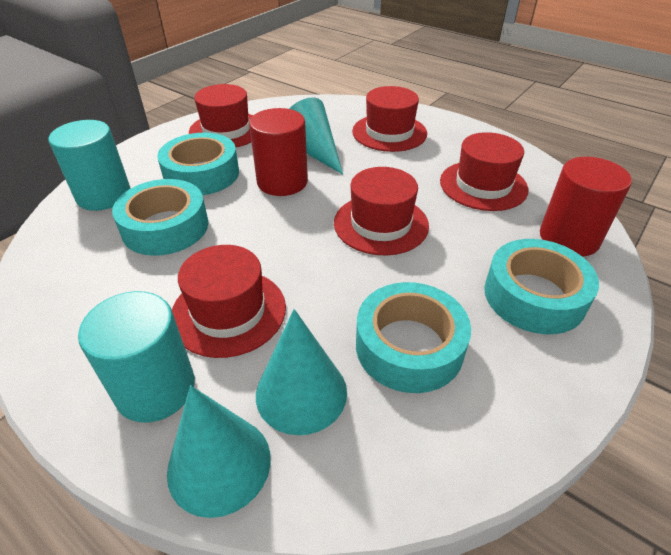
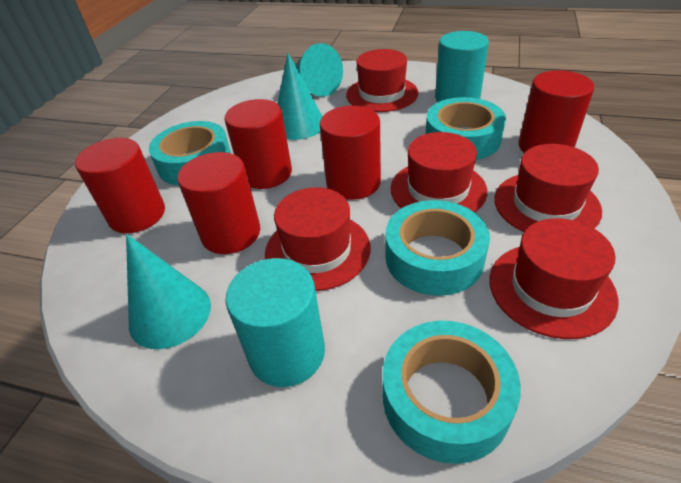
red cylinder: [249,108,308,196] [540,157,632,257] = 2 -> [75,138,165,233] [177,152,260,254] [225,99,292,189] [320,106,381,200] [519,70,594,153] = 5

